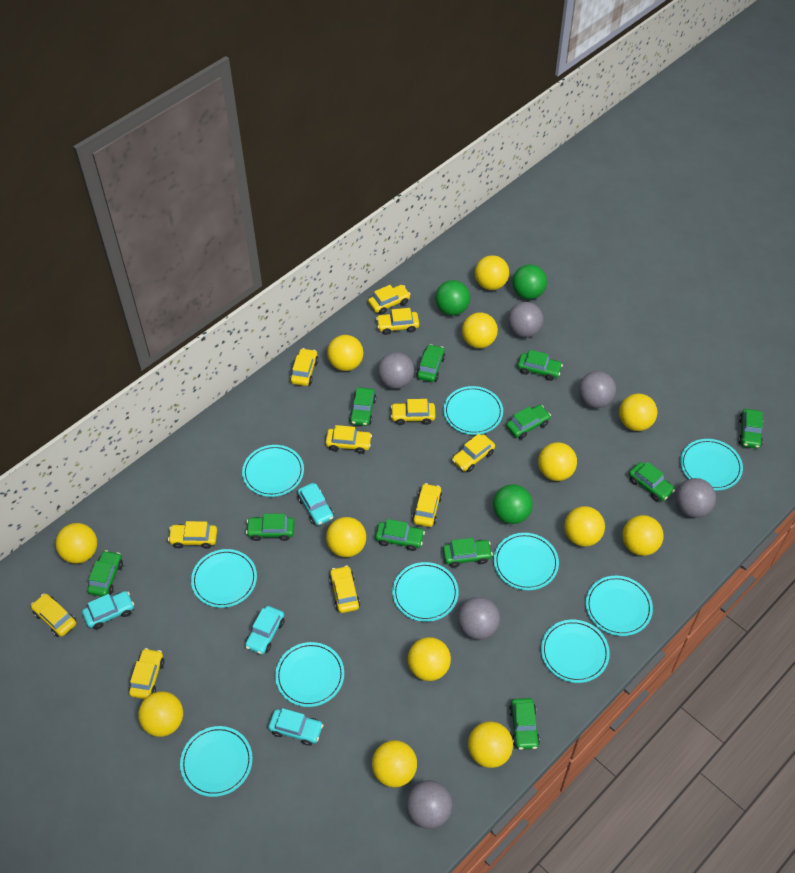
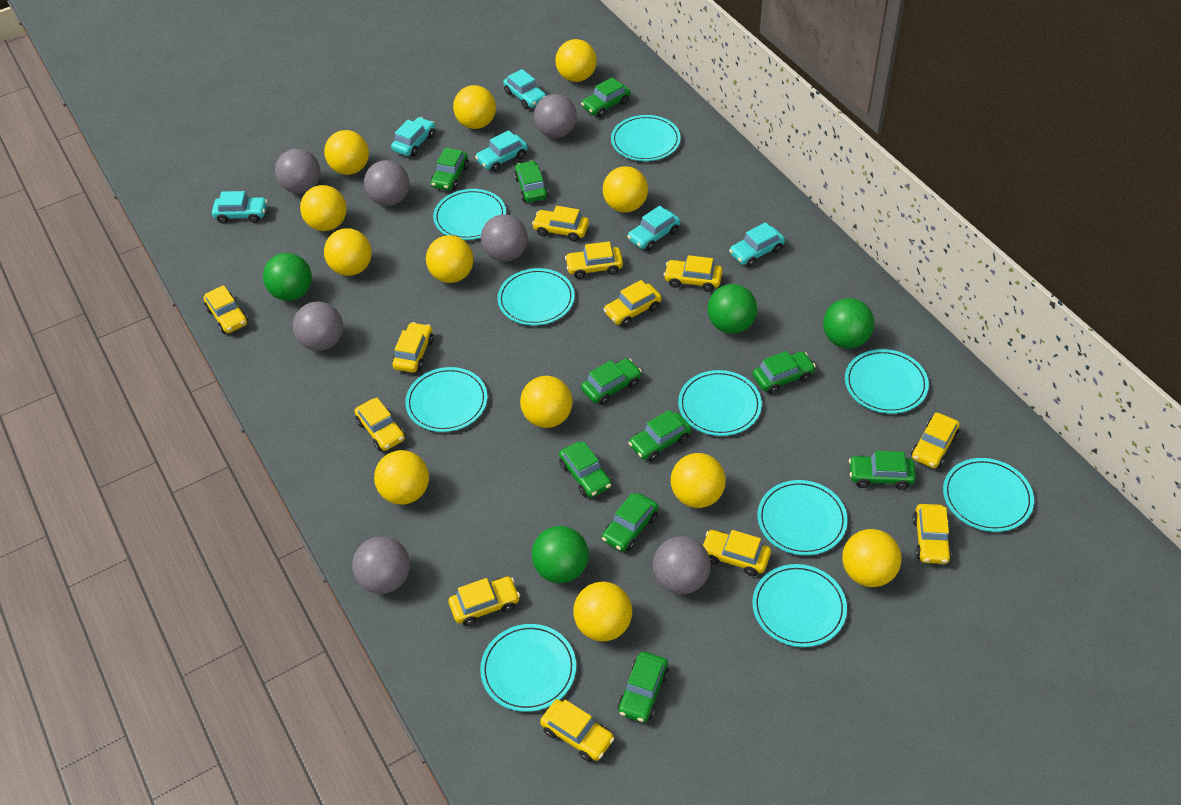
green ball: [435,280,470,315] [493,484,533,524] [512,264,547,299] = 3 -> [263,253,312,301] [532,526,589,583] [707,284,757,334] [823,298,874,348] = 4
green car: [87,550,123,597] [246,514,294,541] [349,387,376,426] [375,519,425,551] [416,344,445,382] [443,538,493,568] [506,405,551,439] [509,698,540,750] [518,350,563,381] [629,462,675,501] [738,409,763,448] = 11 -> [431,148,469,191] [514,160,549,202] [559,441,611,497] [581,77,631,117] [581,358,642,405] [602,493,658,552] [618,652,669,723] [629,410,691,462] [753,351,816,394] [849,451,916,490] = 10
grey ball: [378,352,414,389] [406,780,452,829] [458,597,500,639] [508,302,543,337] [579,371,616,408] [675,478,716,518] = 6 -> [275,149,320,194] [293,301,343,351] [352,536,410,594] [364,160,409,206] [481,214,528,262] [534,94,577,138] [653,536,711,594] = 7
turquoise car: [82,591,134,629] [245,606,285,654] [268,708,323,746] [298,483,334,525] = 4 -> [212,191,267,223] [391,117,435,157] [475,130,528,172] [503,69,546,109] [627,206,680,251] [729,222,785,267] = 6
yellow ball: [55,523,97,564] [138,691,183,737] [326,517,366,557] [327,335,363,371] [372,740,417,788] [408,637,451,681] [462,312,498,348] [468,722,513,768] [475,255,509,290] [538,442,577,481] [564,506,605,546] [619,393,658,431] [622,515,664,556] = 13 -> [300,185,347,231] [324,130,369,175] [324,228,372,276] [374,450,429,505] [426,235,474,283] [453,85,496,129] [520,376,573,428] [555,39,597,82] [573,582,632,641] [603,166,648,213] [671,453,726,508] [842,529,902,587] = 12
yellow car: [31,594,76,637] [129,648,164,699] [168,521,217,549] [290,348,319,386] [326,425,372,454] [329,565,360,613] [368,285,411,314] [376,308,419,335] [391,399,435,425] [412,483,442,527] [452,434,495,472] = 11 -> [204,285,248,334] [354,397,405,451] [392,322,434,373] [449,576,520,626] [532,206,589,242] [540,699,614,762] [565,241,623,279] [603,280,662,327] [664,255,723,292] [703,530,771,576] [911,412,960,468] [912,504,952,564] = 12

